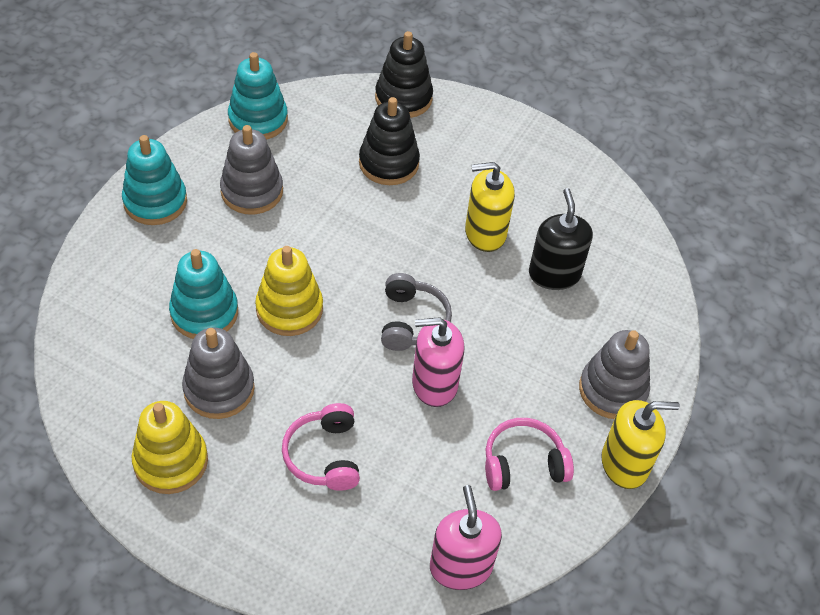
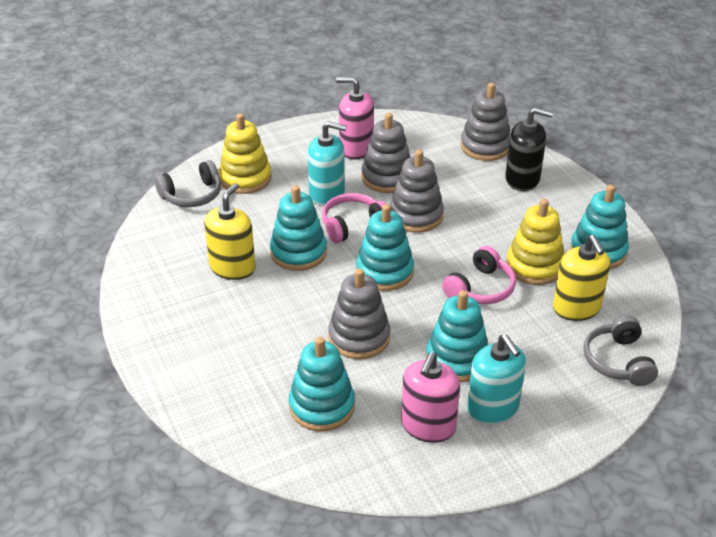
black stacking toy: [359,97,420,185] [375,31,433,118] = 2 -> none = 0
grey headphones: [381,273,452,351] = 1 -> [155,160,221,207] [583,316,658,386] = 2
grey stacking toy: [182,328,255,419] [220,125,283,215] [579,330,650,419] = 3 -> [328,269,390,359] [361,113,410,193] [390,150,444,233] [461,83,510,161] = 4
turquoise soap dispenser: none = 0 -> [307,121,347,206] [467,334,526,425] = 2
turquoise stacking toy: [122,135,187,225] [169,249,238,339] [228,52,288,139] = 3 -> [270,185,327,271] [289,337,355,431] [356,204,414,291] [426,290,488,382] [570,185,629,269] = 5

